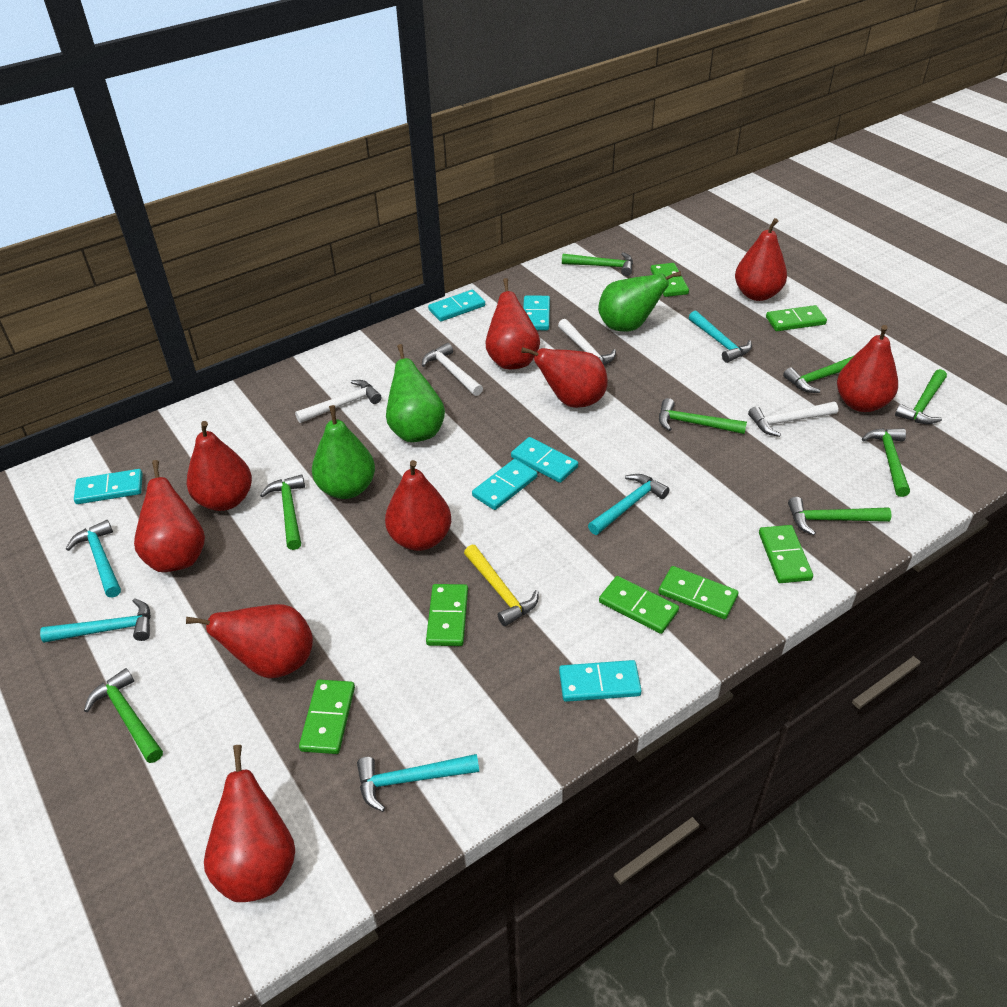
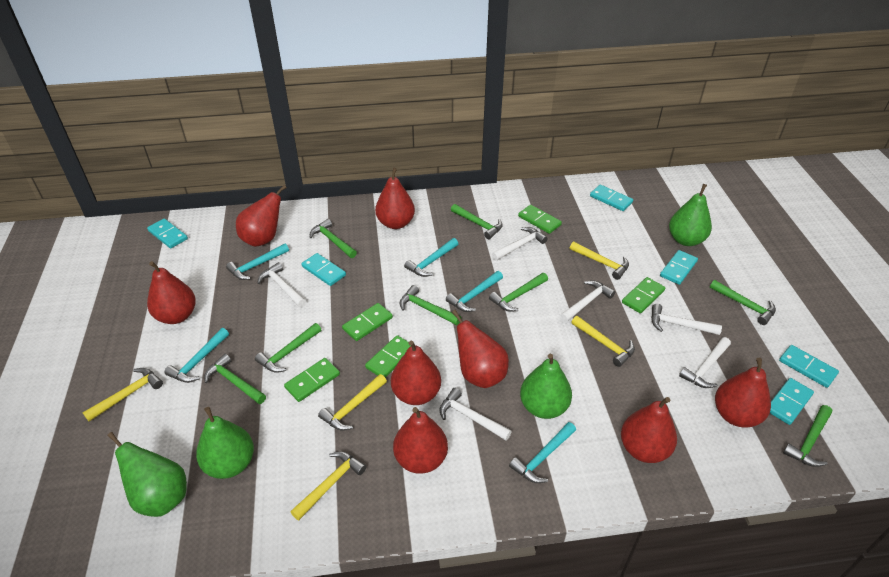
green domino: [299,679,355,754] [426,584,468,646] [599,576,679,634] [651,263,689,297] [658,566,739,619] [759,525,813,583] [766,305,827,331] = 7 -> [284,358,340,402] [342,303,393,341] [365,335,411,378] [518,205,562,234] [622,277,665,313] = 5
green pear: [312,405,375,499] [386,344,445,442] [598,271,681,332] = 3 -> [107,432,187,517] [196,407,254,479] [520,354,572,419] [669,184,712,246] = 4
red pear: [134,460,205,572] [186,604,313,679] [187,421,252,511] [204,745,295,902] [385,460,451,551] [485,278,540,369] [521,347,608,408] [735,218,787,301] [837,325,898,412] = 9 -> [147,261,196,324] [236,185,287,247] [375,168,415,229] [391,341,441,405] [393,407,448,474] [452,310,509,388] [621,397,677,463] [715,358,771,428] = 8
white hammer: [295,380,382,423] [422,343,483,396] [558,319,616,366] [748,402,838,437] = 4 -> [257,262,306,307] [439,388,512,440] [492,227,548,261] [560,280,615,322] [651,304,722,335] [679,337,731,388] = 6
yellow hammer: [464,545,539,626] = 1 -> [82,368,163,421] [291,452,366,521] [318,374,387,431] [570,242,629,280] [571,316,635,367] = 5

